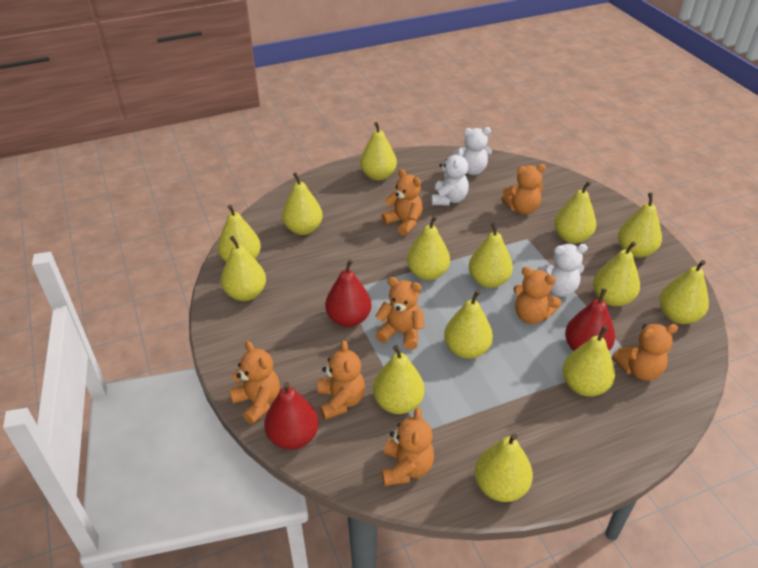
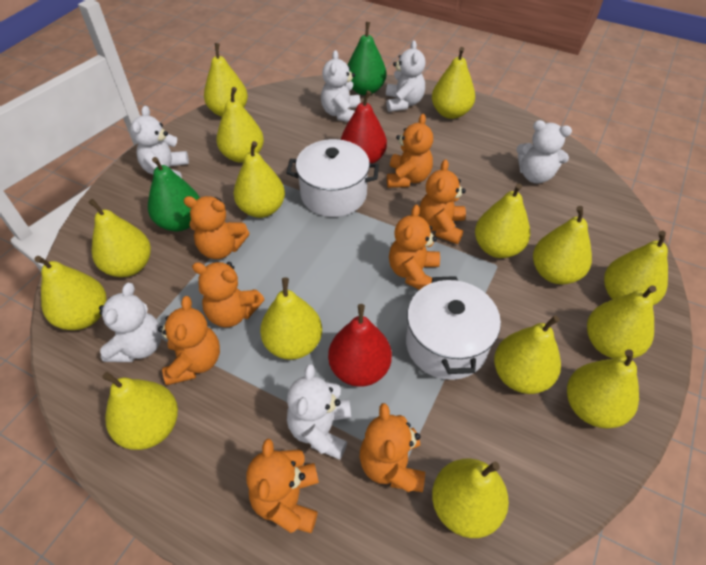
green pear: none = 0 -> [148,157,200,231] [347,22,386,95] = 2
red pear: [264,382,319,450] [325,260,371,327] [565,288,615,351] = 3 -> [328,304,392,387] [341,90,387,163] = 2
white pot: none = 0 -> [286,139,379,217] [406,276,501,380] = 2
white teddy bear: [432,148,469,205] [453,127,492,175] [537,244,588,297] = 3 -> [99,283,162,362] [130,106,189,178] [287,364,351,460] [321,50,360,122] [386,40,426,112] [516,120,572,184] = 6
yellow pear: [218,205,261,262] [221,236,266,301] [282,172,323,235] [360,122,397,181] [373,345,425,414] [407,216,450,280] [444,290,493,359] [469,222,513,288] [475,434,533,502] [554,181,596,244] [562,326,615,397] [593,241,640,306] [618,193,662,257] [659,260,709,324] = 14 -> [34,256,106,330] [88,199,151,277] [102,372,178,450] [204,43,248,117] [216,87,264,163] [234,141,285,218] [260,277,322,360] [432,47,475,119] [432,459,509,538] [475,184,530,258] [494,315,561,394] [533,206,592,284] [567,349,639,428] [587,285,656,359] [604,231,668,305] = 15

